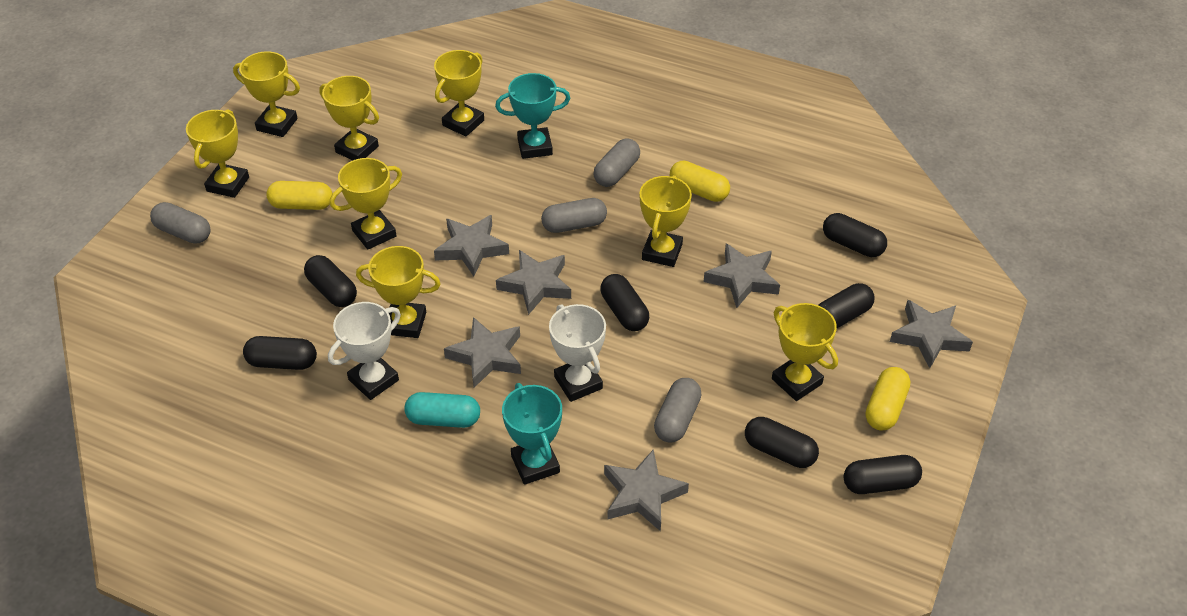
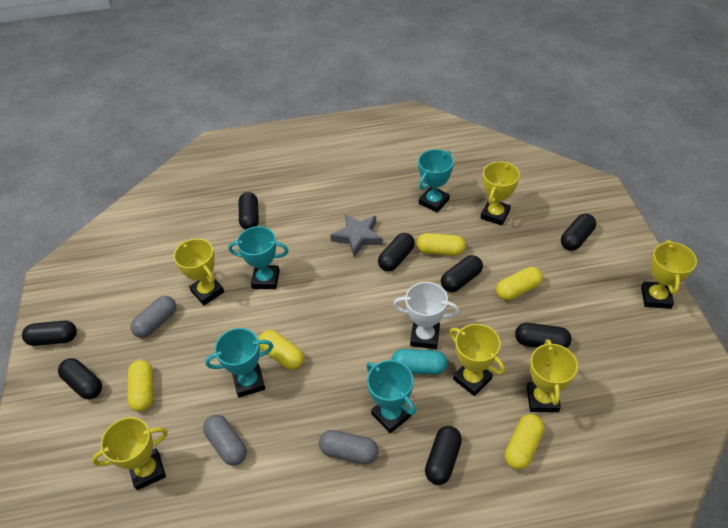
black capsule: [243,336,317,370] [304,255,357,307] [600,274,649,331] [745,417,819,468] [818,283,875,328] [823,213,887,257] [844,455,922,494] = 7 -> [22,321,77,346] [58,358,102,399] [239,192,259,230] [378,233,415,272] [425,426,462,485] [441,255,483,292] [515,323,572,348] [561,214,596,251] = 8
grey capsule: [150,202,210,244] [541,198,607,233] [593,138,640,187] [654,378,702,443] = 4 -> [131,296,176,338] [203,415,247,466] [319,430,379,464] = 3
grey star: [434,215,509,276] [444,317,521,388] [496,250,571,315] [604,449,689,531] [703,243,780,308] [890,300,973,368] = 6 -> [330,214,383,257] = 1
turquoise trophy: [495,73,570,159] [502,383,562,485] = 2 -> [205,328,273,397] [228,226,289,289] [366,360,416,433] [418,149,454,213] = 4
white trophy: [328,302,401,400] [549,304,606,402] = 2 -> [393,282,460,349] = 1
yellow capsule: [266,181,333,210] [670,161,730,202] [866,367,910,430] = 3 -> [128,360,153,412] [258,330,304,370] [417,233,466,256] [496,267,543,301] [505,414,544,470] = 5
yellow trophy: [186,109,249,198] [233,51,300,137] [319,76,379,161] [330,158,402,250] [356,246,441,338] [434,50,484,136] [640,175,692,267] [772,303,838,401] = 8 -> [92,417,168,490] [174,239,224,305] [449,324,505,396] [481,161,520,225] [527,339,578,412] [641,240,697,309] = 6

